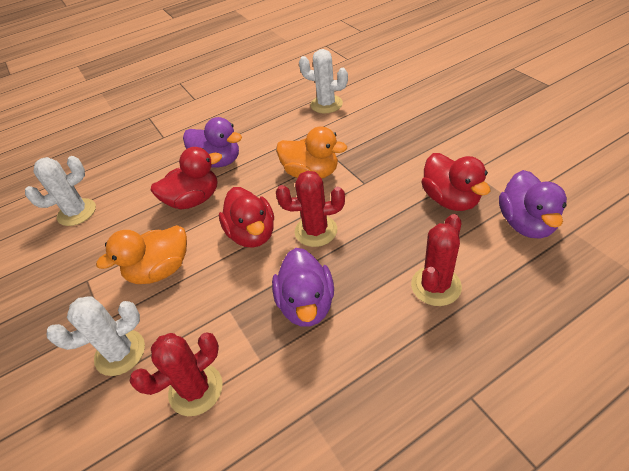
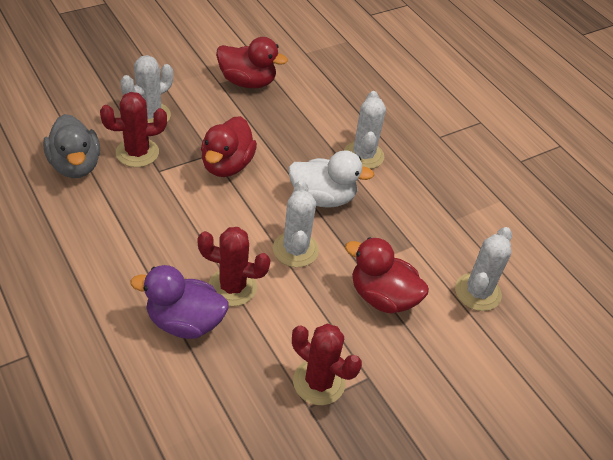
grey duck: none = 0 -> [43,114,100,178] = 1
orange duck: [96,225,187,284] [276,126,347,179] = 2 -> none = 0
purple duck: [183,117,242,167] [272,248,334,327] [499,170,567,238] = 3 -> [130,265,229,339] = 1
white cactus: [25,156,96,226] [47,296,145,376] [299,49,348,113] = 3 -> [120,55,173,123] [273,180,319,267] [344,91,386,169] [455,227,512,311] = 4
white duck: none = 0 -> [288,150,374,208] = 1

